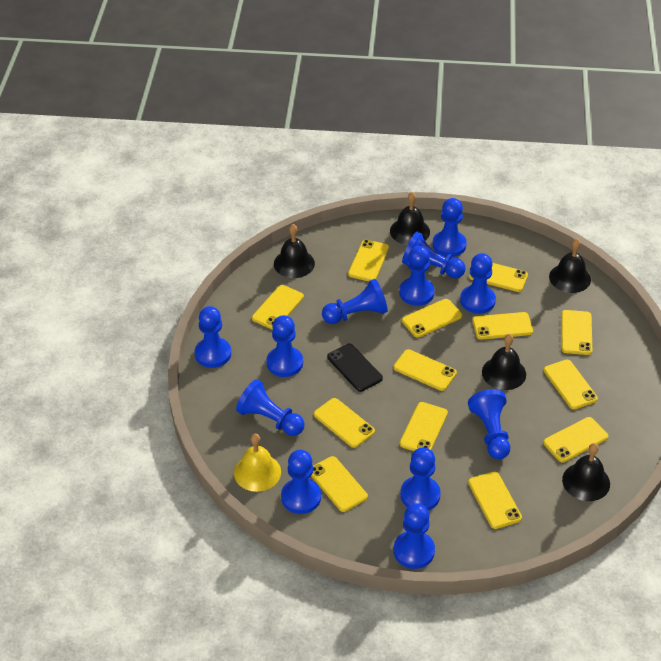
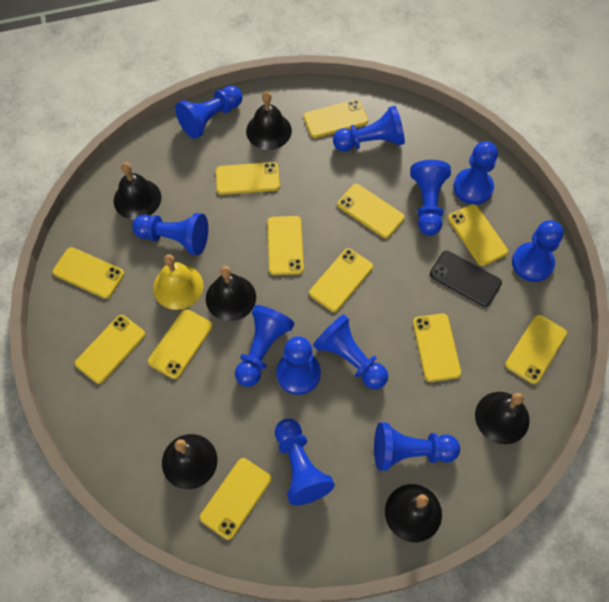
black bell: [274,224,315,278] [390,192,430,245] [482,334,526,390] [549,239,591,293] [562,443,610,501] = 5 -> [114,162,161,220] [162,434,217,489] [206,266,256,321] [246,91,292,150] [385,484,442,542] [475,392,530,444] = 6
blue pawn: [195,306,231,368] [236,379,304,436] [266,315,303,377] [281,450,321,514] [322,279,388,324] [393,504,435,569] [399,246,435,306] [400,447,441,511] [402,232,466,279] [432,198,467,257] [460,253,496,314] [468,389,510,459] = 12 -> [132,213,208,255] [175,85,243,139] [235,305,295,387] [275,419,335,505] [276,336,321,395] [313,314,388,389] [333,106,405,152] [374,422,460,471] [410,160,451,236] [453,141,498,205] [512,220,564,282] = 11
yellow phone: [252,285,304,330] [311,456,368,512] [314,398,375,448] [348,240,389,281] [393,349,457,391] [400,402,448,451] [402,299,462,338] [468,471,522,529] [469,263,528,292] [472,312,533,340] [543,417,608,462] [544,359,598,410] [561,310,592,355] = 13 -> [53,247,124,299] [75,315,145,384] [148,309,213,379] [200,458,271,540] [216,162,280,195] [268,216,304,275] [303,99,368,138] [309,248,373,312] [337,184,405,238] [413,314,461,382] [448,204,508,266] [505,315,567,384] = 12

